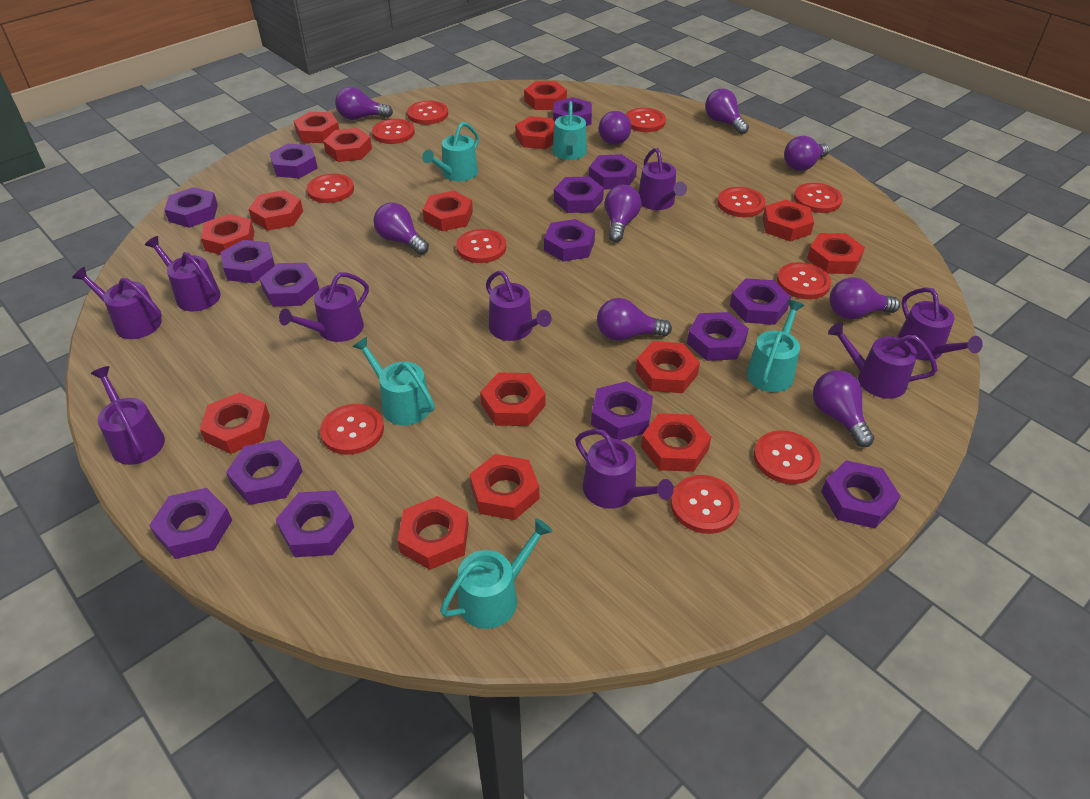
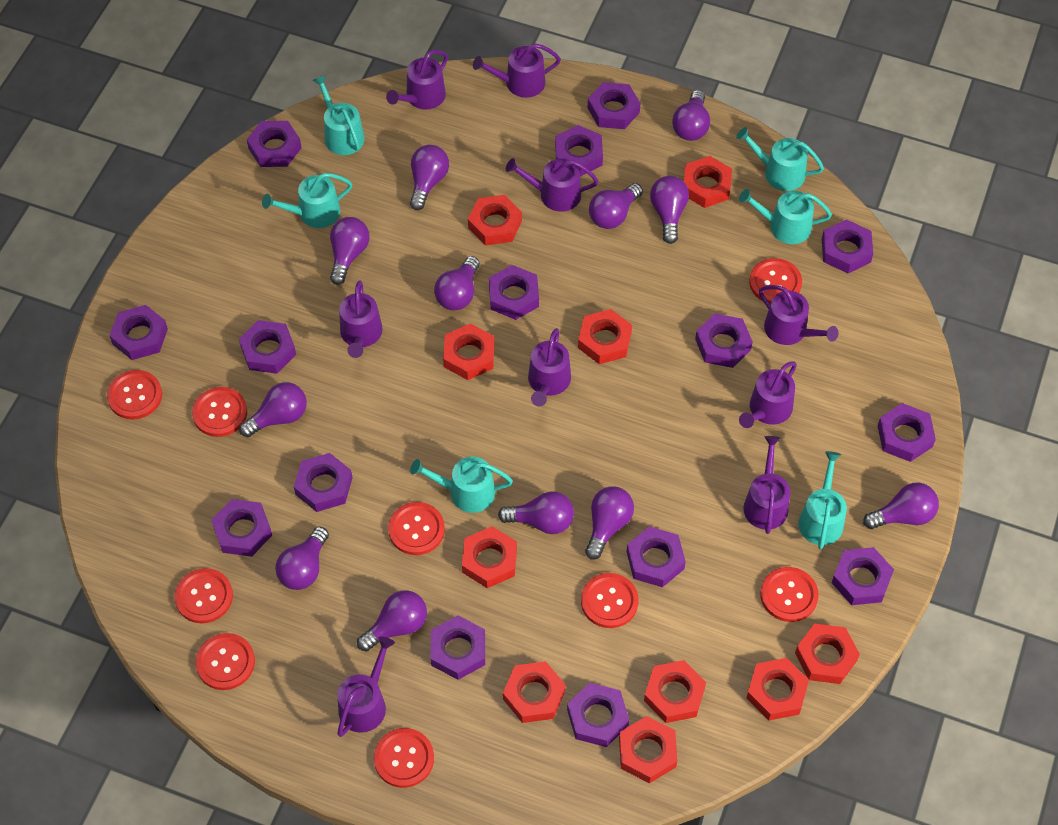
purple light bulb: [335,87,393,120] [373,203,429,255] [597,298,672,341] [599,111,631,145] [605,185,641,242] [705,89,749,134] [784,136,830,171] [813,370,874,447] [830,277,900,319] = 9 -> [239,382,307,437] [275,526,329,590] [330,217,370,285] [357,590,427,652] [410,145,449,210] [434,256,480,310] [498,491,574,534] [585,486,634,560] [589,183,643,229] [650,176,689,244] [672,90,710,141] [863,483,939,529] = 12
red button: [307,174,354,203] [320,404,384,455] [372,119,415,144] [407,101,448,125] [456,229,506,263] [626,108,666,132] [671,475,740,534] [717,187,765,217] [754,430,821,484] [777,262,831,299] [794,183,843,213] = 11 -> [107,370,162,420] [175,568,233,624] [192,387,247,437] [196,633,255,690] [374,728,434,788] [388,502,445,555] [581,573,639,628] [749,258,802,304] [760,567,819,622] = 9
red nut: [200,392,270,454] [201,214,255,255] [249,190,303,230] [294,112,339,143] [323,128,372,162] [397,496,469,570] [422,191,473,231] [470,454,539,520] [480,373,545,426] [515,116,555,149] [524,81,567,110] [635,341,700,393] [641,413,711,472] [763,200,814,241] [807,233,865,274] = 15 -> [443,323,494,380] [462,526,517,588] [468,195,522,246] [503,661,565,723] [578,309,632,364] [619,716,677,783] [644,660,706,723] [684,156,732,208] [746,658,809,720] [795,623,860,684] = 10
turquoise watering can: [352,337,435,426] [422,122,479,181] [440,518,553,629] [552,101,587,160] [746,300,804,392] = 5 -> [262,173,352,228] [313,75,365,155] [410,457,513,513] [736,127,824,191] [739,189,832,244] [798,451,847,550] = 6

